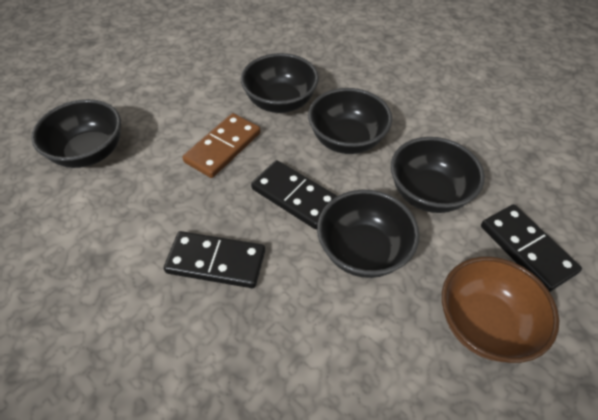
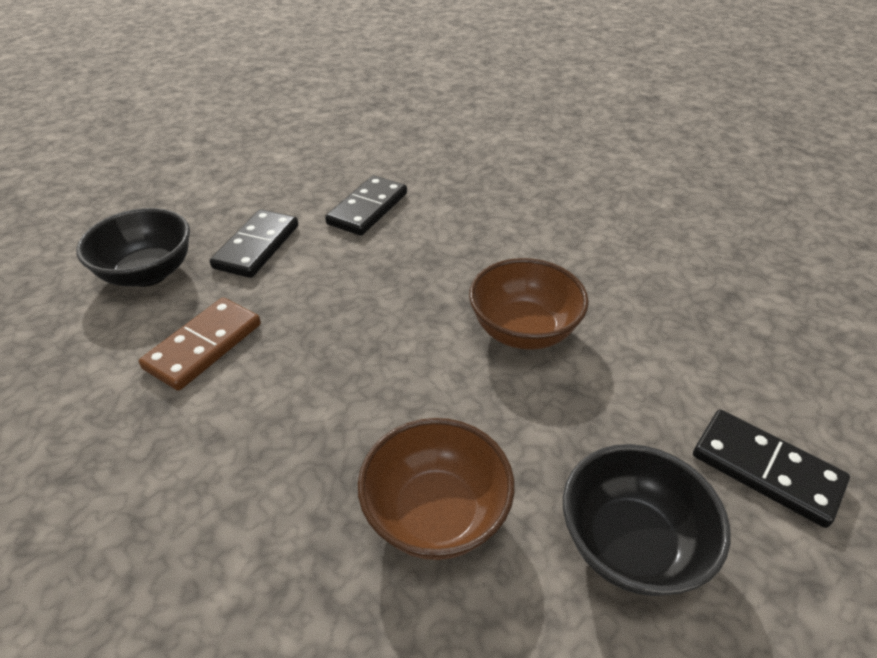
black bowl: [31,99,121,168] [241,53,319,113] [308,88,392,154] [317,190,419,278] [391,137,485,213] = 5 -> [76,208,190,287] [563,444,731,596] = 2
brown bowl: [442,257,559,363] = 1 -> [358,418,515,560] [469,258,589,350] = 2

